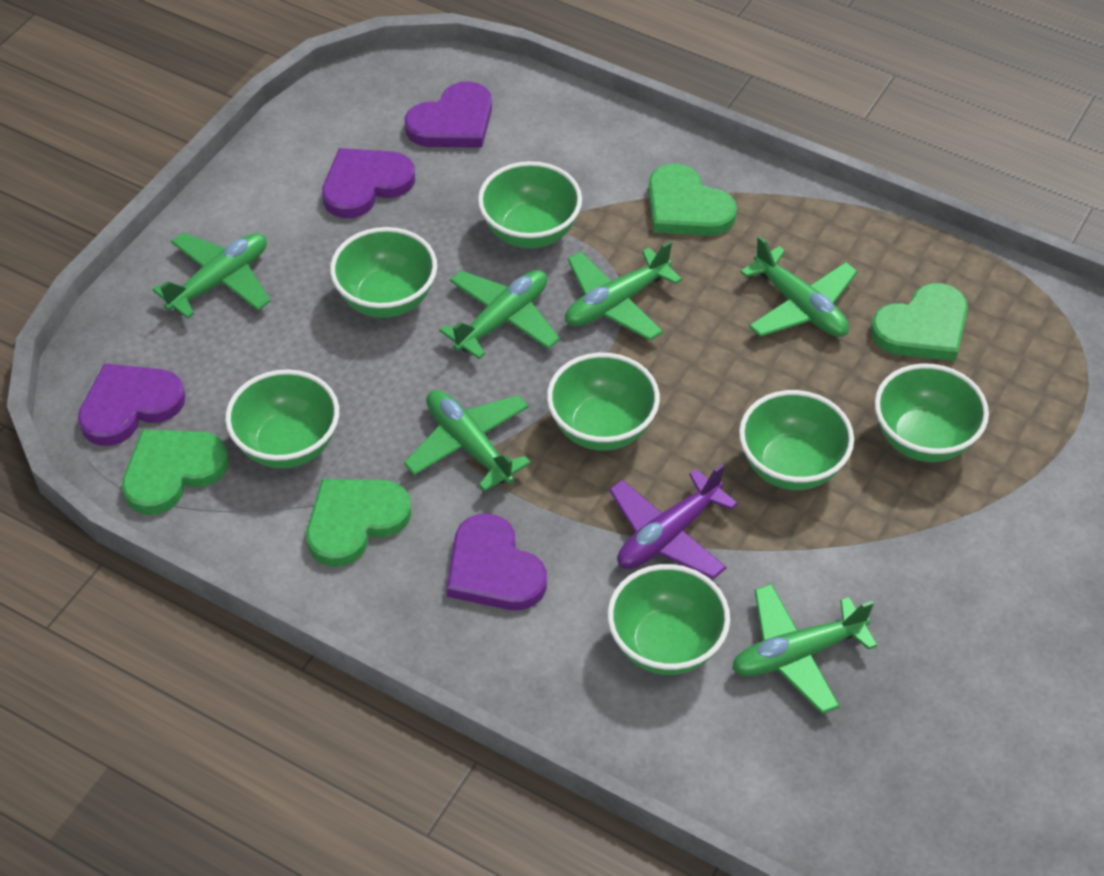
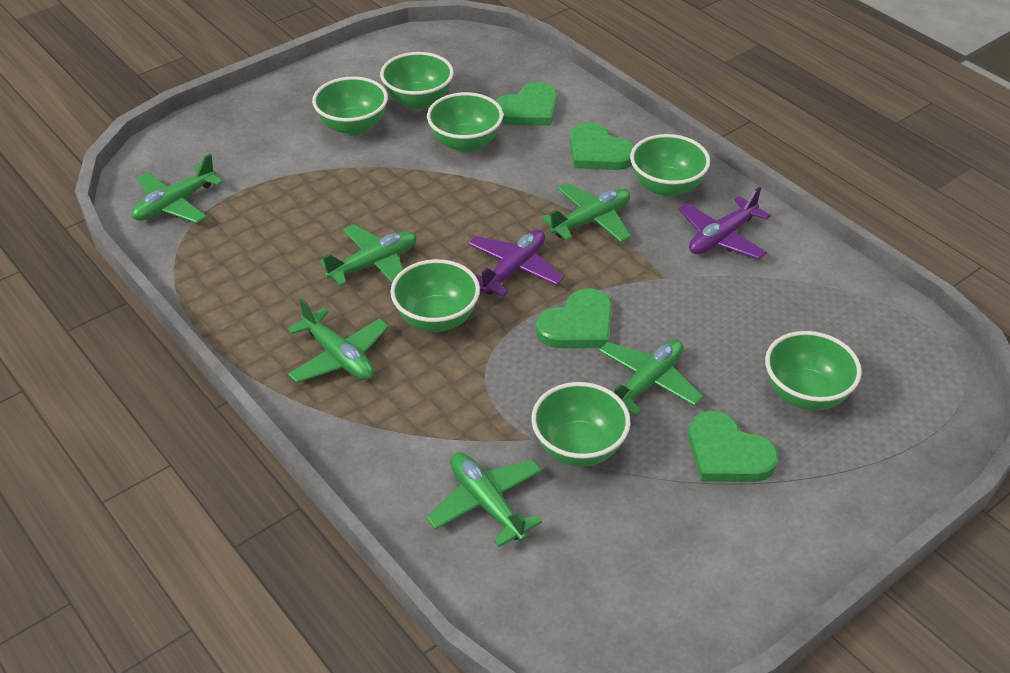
purple heart: [78,363,186,446] [322,148,415,218] [404,81,492,148] [447,513,547,610] = 4 -> none = 0
purple plane: [609,464,738,579] = 1 -> [468,230,564,297] [679,187,771,259] = 2

